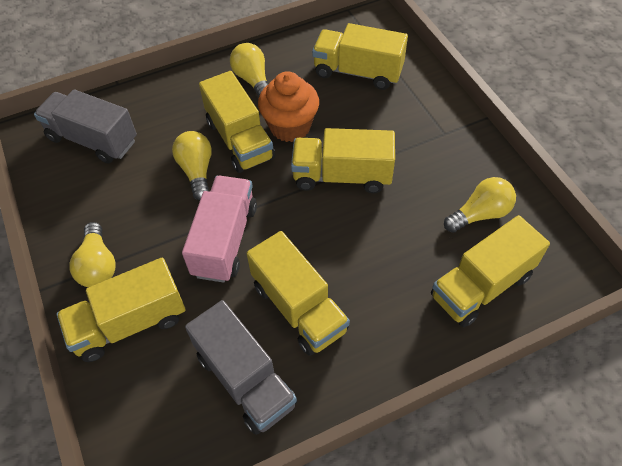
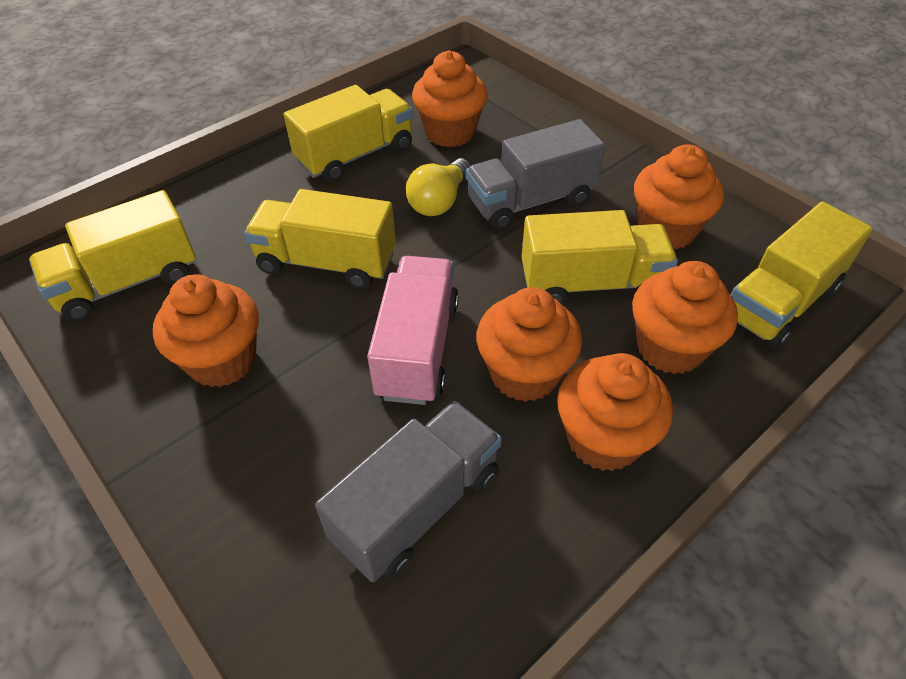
orange cupcake: [258,71,319,142] = 1 -> [153,275,259,387] [412,50,488,147] [476,287,582,402] [557,353,673,471] [632,261,738,374] [634,144,724,249] = 6
yellow light bulb: [70,222,116,287] [172,131,212,200] [230,43,268,97] [444,177,516,233] = 4 -> [406,158,471,216] = 1
yellow truck: [56,258,186,362] [199,71,275,173] [246,231,350,356] [291,128,395,193] [312,23,408,90] [431,215,550,327] = 6 -> [29,190,196,322] [244,189,396,289] [284,85,413,182] [522,210,678,304] [731,202,873,348] = 5

